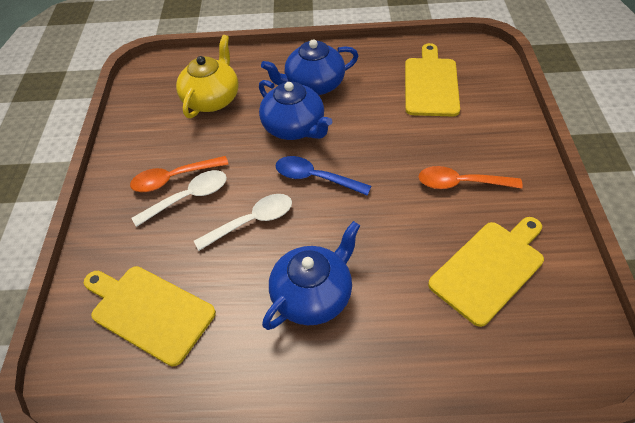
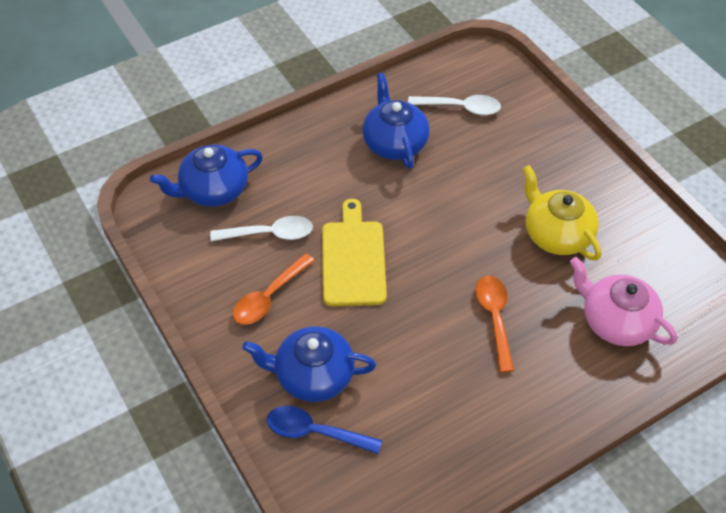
pink teapot: none = 0 -> [570,257,677,346] = 1
yellow cutting board: [83,266,216,366] [405,43,460,117] [428,217,544,327] = 3 -> [322,199,387,306] = 1

